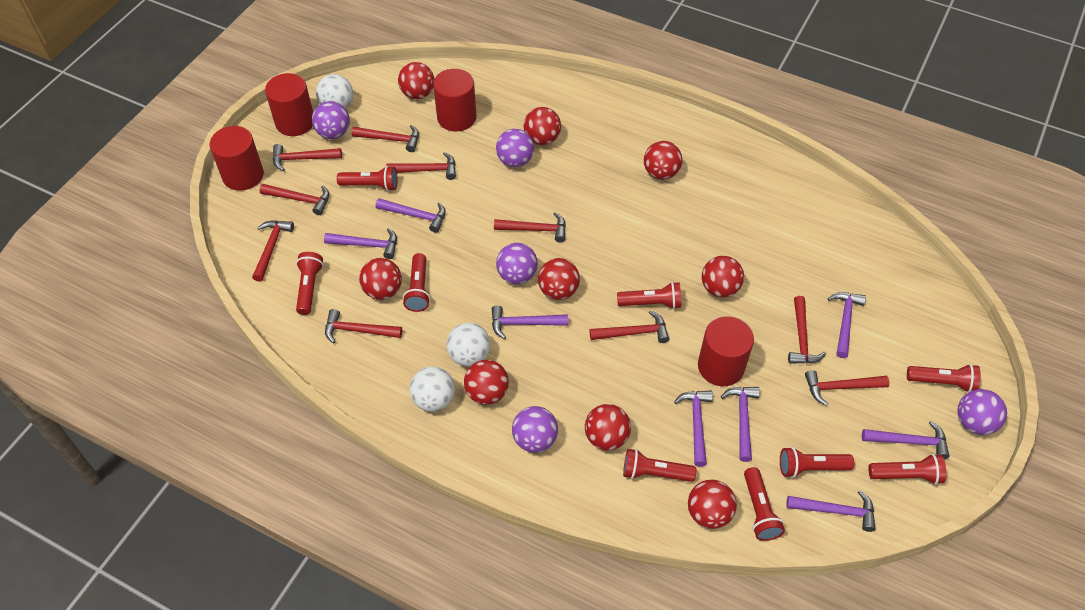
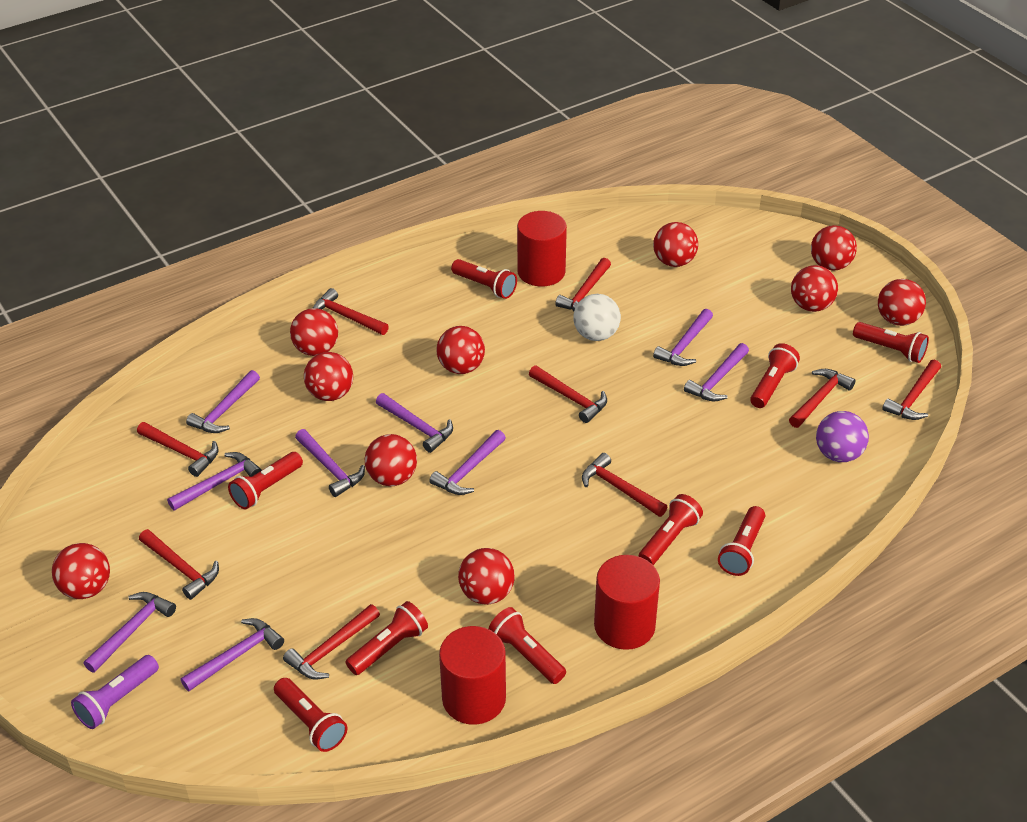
purple ball: [312,101,350,139] [496,129,534,167] [496,243,538,284] [512,406,558,453] [957,389,1007,435] = 5 -> [816,411,869,462] = 1
purple flashlight: none = 0 -> [71,655,159,729] = 1
purple hammer: [324,228,397,259] [376,198,446,233] [492,305,568,339] [674,391,713,467] [721,387,760,462] [786,490,876,532] [828,292,866,358] [862,421,949,459] = 8 -> [84,592,176,673] [167,452,262,511] [181,618,284,691] [186,370,260,433] [295,429,365,497] [376,393,453,453] [429,430,506,495] [653,309,713,366] [684,343,749,401] = 9
red ball: [359,258,402,300] [398,62,434,99] [464,360,509,405] [524,107,561,145] [538,258,580,300] [585,404,631,450] [644,141,682,180] [688,480,737,529] [702,256,744,298] = 9 -> [52,543,110,599] [290,308,338,356] [304,352,353,401] [365,434,417,486] [436,326,485,374] [458,548,515,605] [653,222,698,267] [791,265,838,312] [811,225,857,271] [878,279,926,326] = 10
red cylinder: [210,126,264,191] [265,73,313,136] [433,69,476,131] [698,316,754,386] = 4 -> [439,626,506,725] [517,211,567,286] [594,555,660,650] = 3
red hammer: [252,220,294,282] [260,184,329,215] [273,144,342,171] [325,309,402,344] [352,125,419,152] [386,152,456,180] [494,212,566,242] [590,311,669,343] [788,296,826,364] [805,370,889,406] = 10 -> [137,422,218,477] [139,529,219,600] [283,604,380,680] [313,288,389,335] [529,365,607,423] [555,258,611,311] [582,453,667,517] [789,369,856,428] [882,360,941,420] = 9
white ball: [316,74,353,108] [410,367,455,412] [447,323,490,367] = 3 -> [573,294,621,341] = 1

